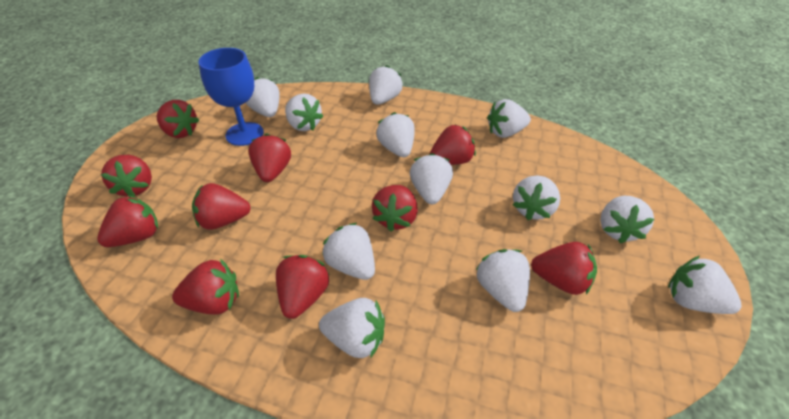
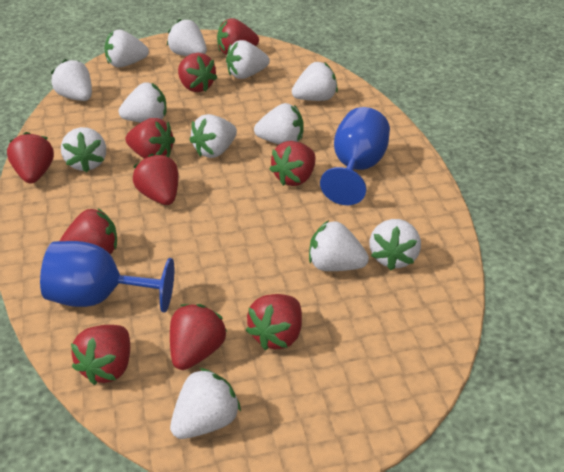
blue goblet: [198,48,264,146] = 1 -> [40,241,174,313] [320,107,390,205] = 2

